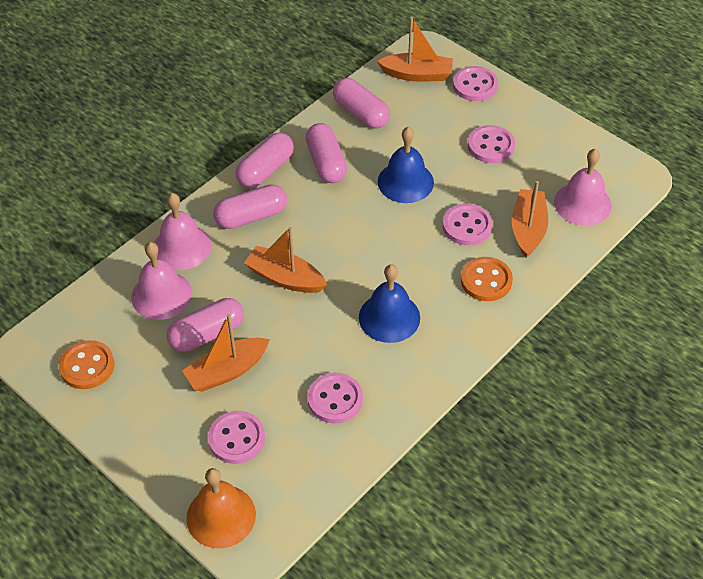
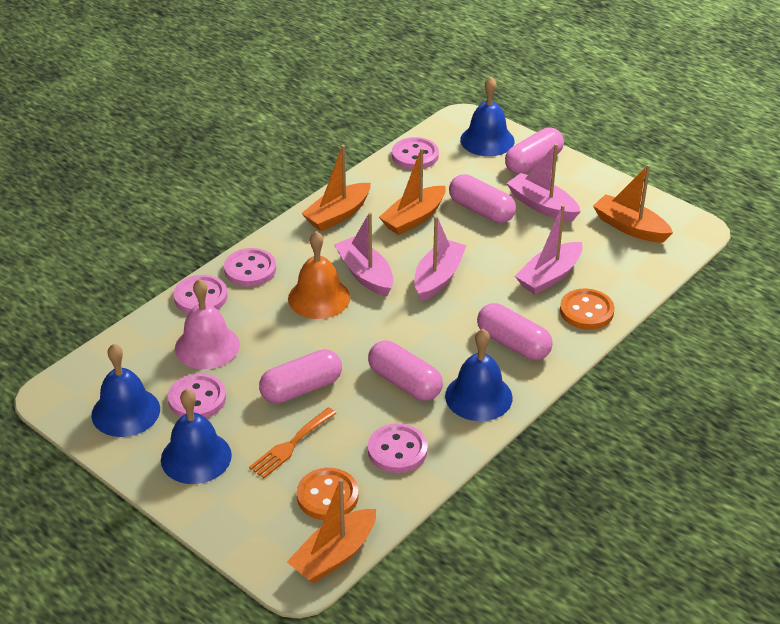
blue bell: [359,264,420,343] [378,127,434,203] = 2 -> [91,344,160,437] [161,389,232,484] [445,329,513,421] [460,77,515,156] = 4
orange fork: none = 0 -> [249,407,337,478] = 1
pink bell: [131,242,192,320] [154,193,212,270] [554,149,612,226] = 3 -> [175,279,240,369] = 1
pink boat: none = 0 -> [334,212,393,297] [414,216,467,301] [506,143,581,221] [515,205,583,295] = 4

